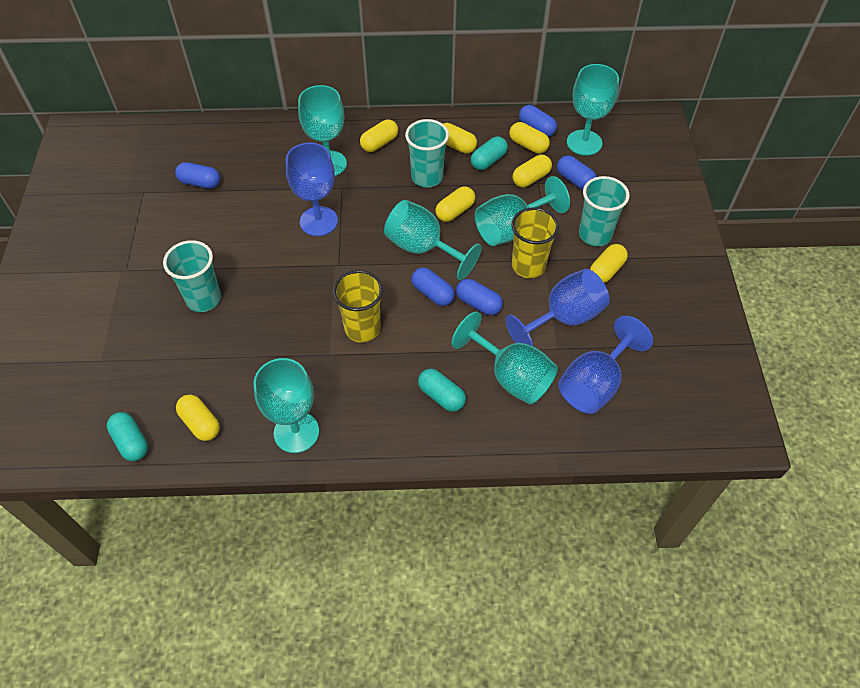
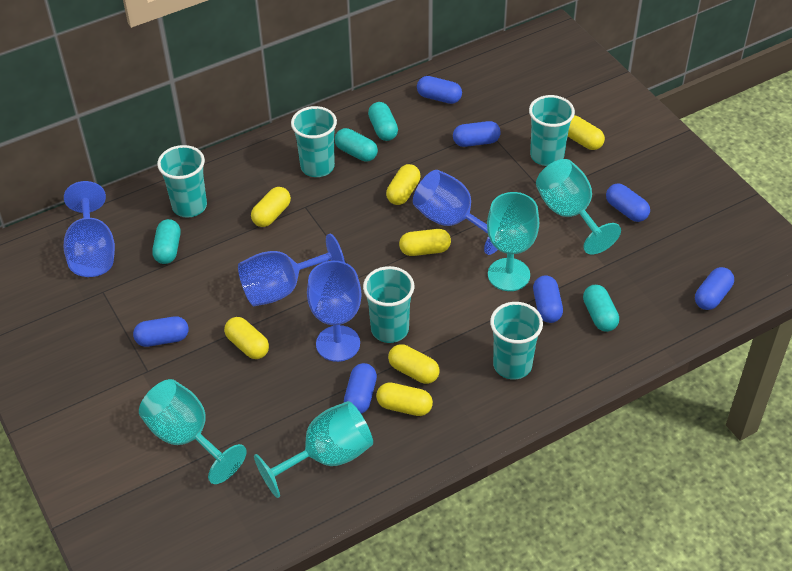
blue capsule: [175,162,220,189] [412,267,455,306] [456,279,503,315] [519,105,557,137] [557,155,597,190] = 5 -> [133,316,189,347] [344,363,377,414] [417,76,462,104] [453,121,501,147] [533,275,563,323] [606,183,650,222] [695,267,734,310] = 7
blue goblet: [286,143,338,236] [506,269,610,346] [558,316,653,414] = 3 -> [64,181,115,277] [238,234,345,306] [307,261,362,362] [413,170,498,255] = 4
turquoise capsule: [107,412,148,461] [418,369,466,412] [471,136,508,170] = 3 -> [152,219,181,264] [334,128,378,162] [368,102,398,141] [583,285,619,332] = 4
turquoise cup: [163,240,221,312] [405,119,449,188] [579,176,630,246] = 3 -> [157,145,207,218] [291,106,337,177] [363,266,414,343] [490,302,543,380] [529,95,575,166] = 5
turquoise goblet: [253,358,319,453] [298,85,347,176] [384,200,482,280] [452,312,558,405] [475,176,570,246] [567,64,619,156] = 6 -> [139,379,247,484] [254,401,373,498] [487,192,539,291] [536,159,621,255] = 4
yellow cup: [333,270,383,342] [512,207,559,278] = 2 -> none = 0

